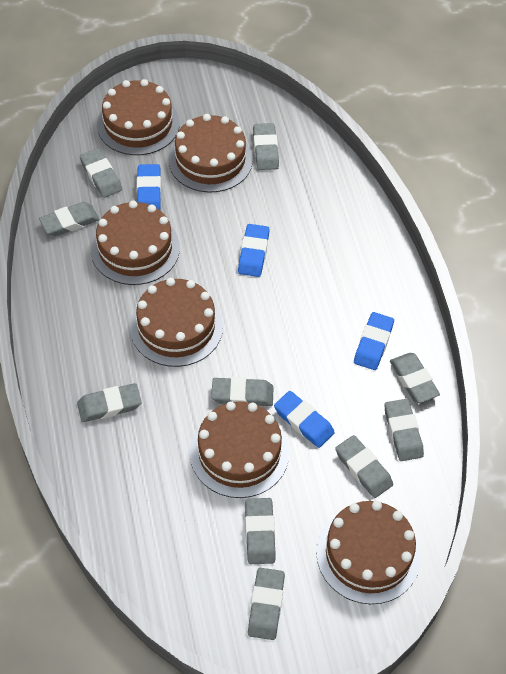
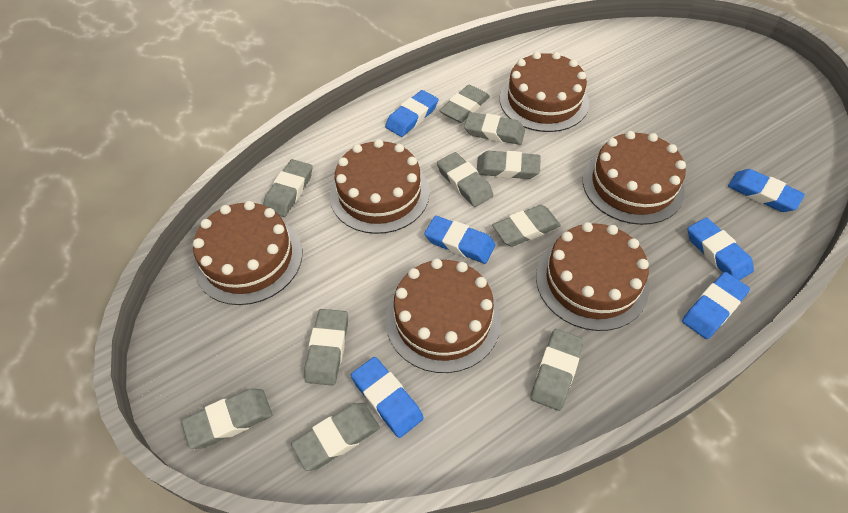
blue eraser: [137,164,161,210] [238,224,270,277] [274,391,335,448] [354,312,394,370] = 4 -> [351,357,424,438] [385,90,438,137] [424,216,496,264] [682,272,750,339] [688,217,754,280] [728,169,805,212] = 6

